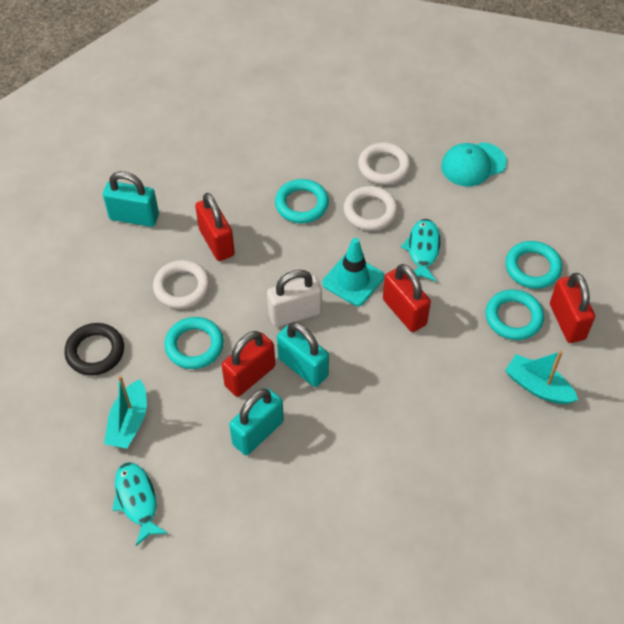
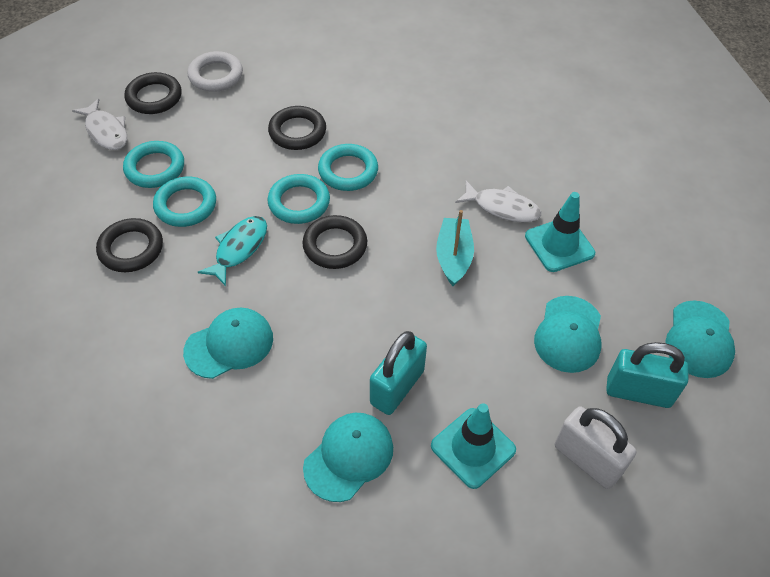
black ring: [65,323,124,376] = 1 -> [96,218,163,272] [124,72,182,114] [268,106,326,150] [302,215,367,269] = 4
red padlock: [195,193,235,261] [222,331,275,397] [383,264,431,332] [550,273,595,343] = 4 -> none = 0
turquoise boat: [104,375,147,449] [505,351,578,404] = 2 -> [436,210,474,286] = 1
turquoise cap: [441,142,507,187] = 1 -> [183,308,273,379] [303,413,393,502] [534,296,601,373] [665,301,735,378] = 4
turquoise fish: [112,462,168,546] [401,219,441,282] = 2 -> [198,216,267,286] = 1
turquoise padlock: [103,171,159,227] [229,389,284,455] [277,322,329,387] = 3 -> [370,331,427,415] [606,342,689,408] = 2
turquoise traffic cone: [322,238,384,306] = 1 -> [431,403,516,489] [525,192,595,272] = 2
white fish: none = 0 -> [72,99,127,150] [455,181,541,222] = 2
white ring: [153,260,210,309] [344,186,398,231] [358,142,411,185] = 3 -> [187,51,243,92] = 1

